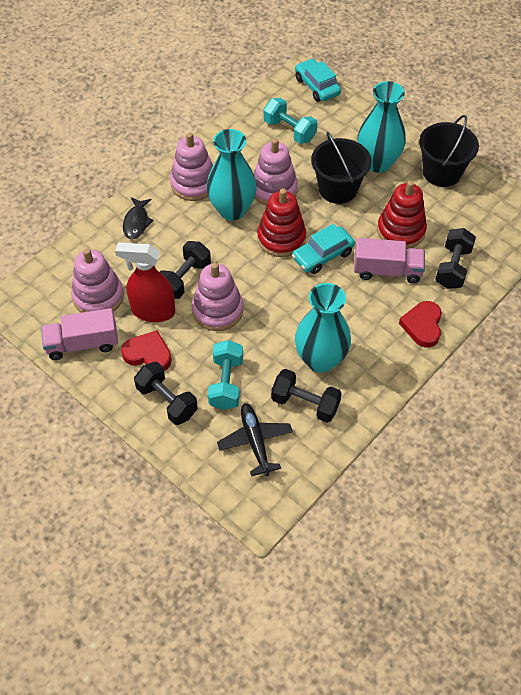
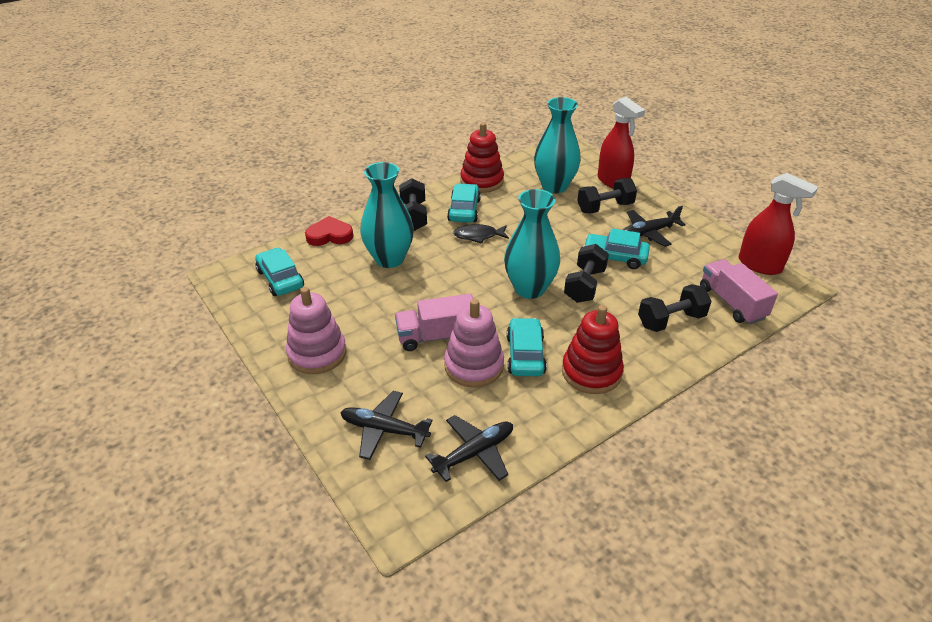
black bucket: [311,132,371,204] [419,115,479,187] = 2 -> none = 0
black plane: [217,403,293,476] = 1 -> [340,391,433,460] [425,415,513,482] [623,206,686,247] = 3
pink stacking toy: [71,248,124,313] [170,133,213,201] [192,263,243,331] [254,138,298,206] = 4 -> [286,287,347,374] [444,299,504,388] = 2
red heart: [121,330,172,371] [399,301,442,348] = 2 -> [305,216,353,246] = 1
red spray bottle: [115,242,175,322] = 1 -> [598,97,645,189] [738,173,818,275] = 2
turquoise car: [292,224,355,274] [295,58,341,102] = 2 -> [255,248,304,296] [447,183,481,223] [507,318,547,376] [583,228,650,269] = 4
turquoise dumbbell: [208,340,243,410] [264,98,317,144] = 2 -> none = 0

